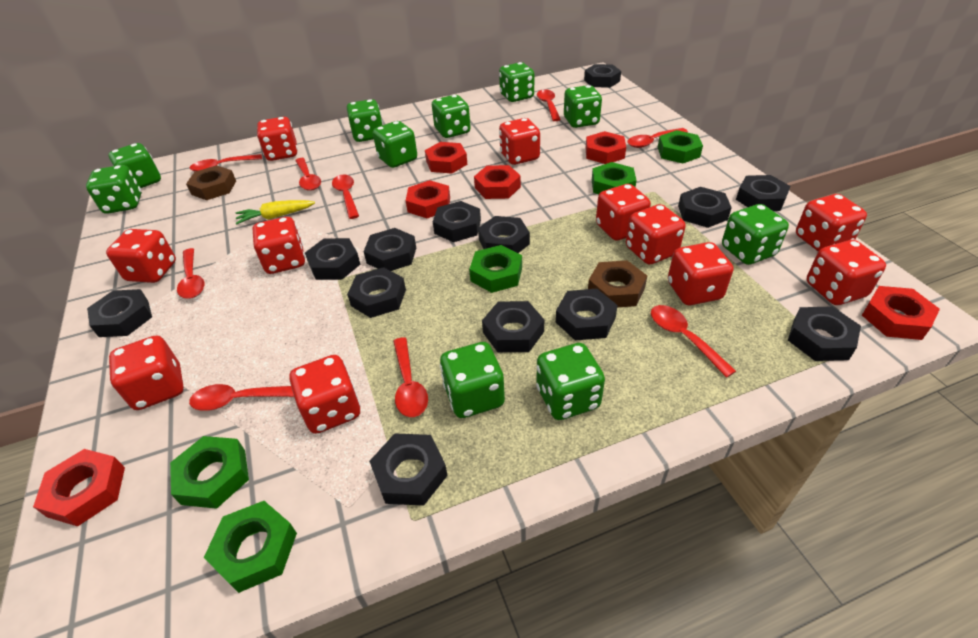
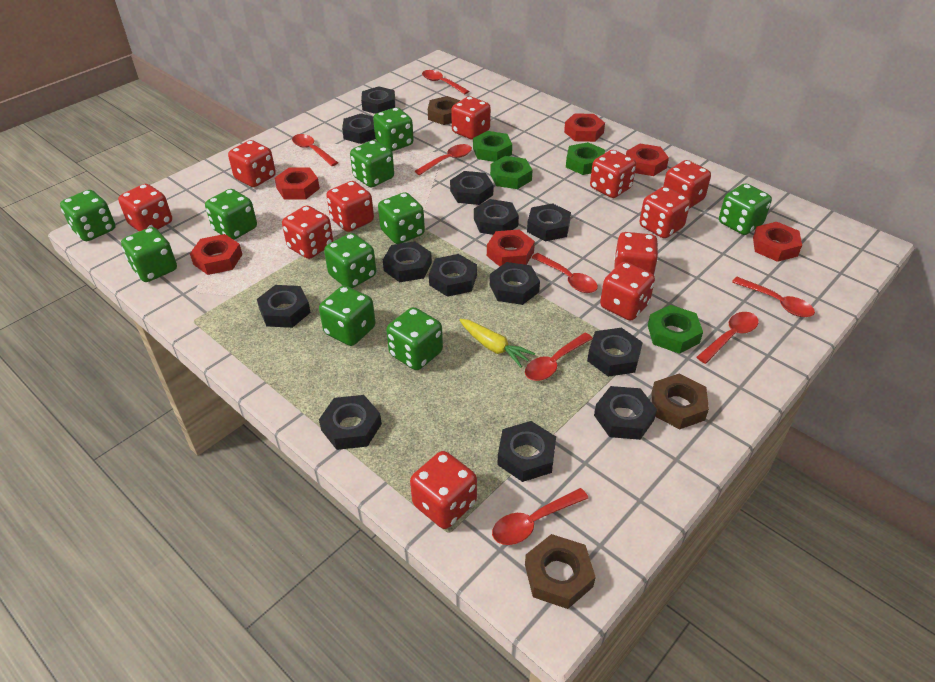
brown nut: [186,165,236,200] [588,260,647,307] = 2 -> [428,96,461,125] [525,534,596,609] [651,373,709,430] = 3
green nut: [170,436,249,509] [204,501,297,593] [469,245,522,293] [592,162,637,194] [658,130,703,164] = 5 -> [473,131,512,162] [490,156,533,189] [566,142,605,175] [648,305,703,354] = 4
red spoon: [177,248,205,299] [189,384,294,411] [190,154,262,172] [295,158,321,191] [332,174,359,219] [393,337,428,417] [537,89,561,121] [627,128,688,148] [651,305,736,378] = 9 -> [292,134,338,166] [415,144,472,175] [422,70,469,94] [492,488,588,545] [525,333,593,381] [531,253,598,293] [696,312,759,364] [732,277,815,317] = 8

